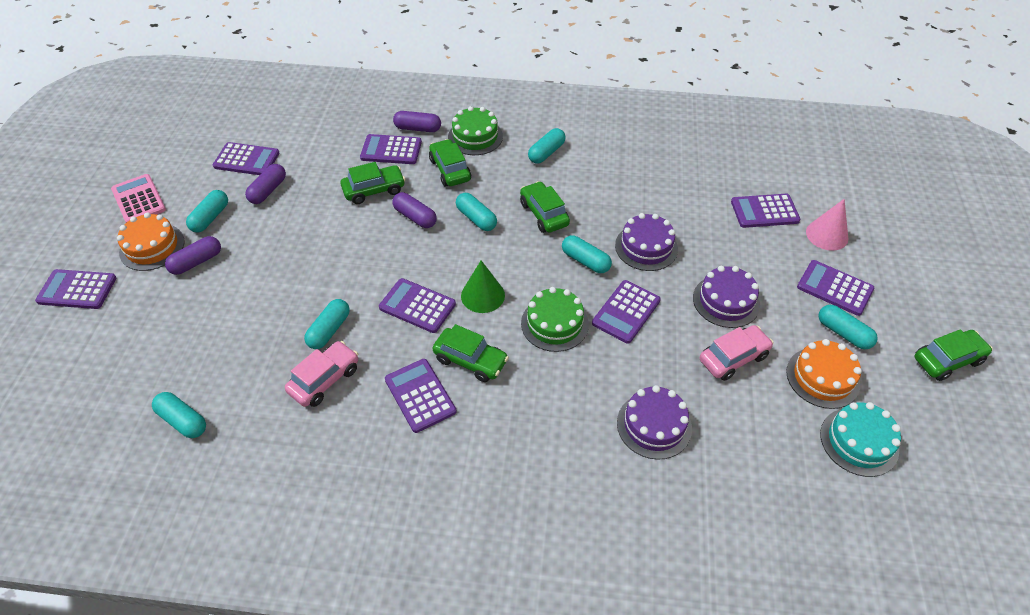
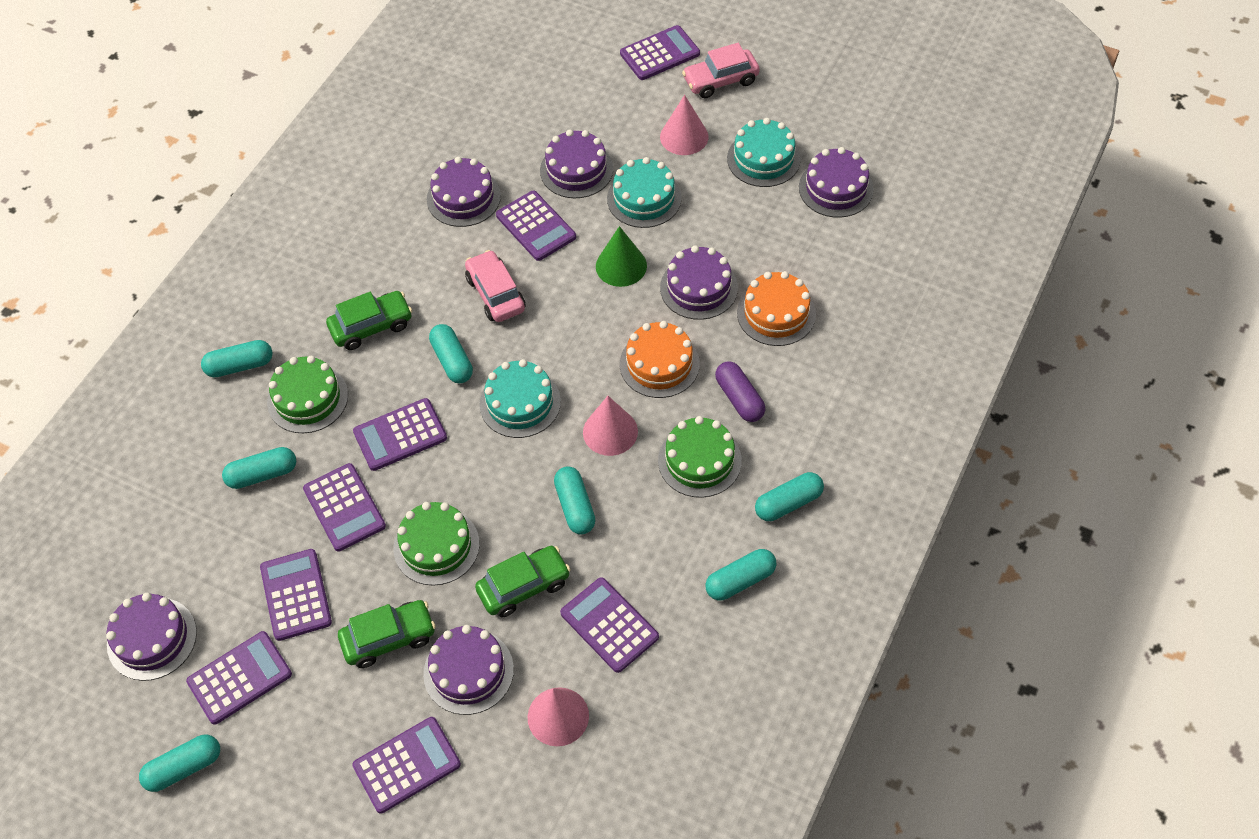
green cake: [448,106,503,155] [521,287,589,352] = 2 -> [267,356,348,433] [394,502,480,586] [658,416,742,498] = 3
green car: [340,162,405,204] [429,139,471,186] [433,324,509,382] [520,181,570,233] [915,329,993,381] = 5 -> [326,291,412,350] [338,600,436,668] [475,546,571,618] = 3
pink calculator: [111,174,166,223] = 1 -> none = 0
pink cone: [806,199,848,251] = 1 -> [528,687,589,746] [583,396,638,456] [660,95,708,155] = 3
purple cake: [615,213,678,271] [617,385,692,460] [693,266,760,328] = 3 -> [106,593,197,681] [423,625,514,715] [427,157,501,227] [540,129,613,198] [660,245,738,320] [799,147,874,218] = 6
purple capsule: [165,236,221,275] [245,164,286,204] [393,111,441,132] [393,192,437,228] = 4 -> [715,361,765,422] = 1
turquoise cake: [820,402,901,477] = 1 -> [479,359,561,438] [607,157,682,228] [727,118,801,187] = 3

